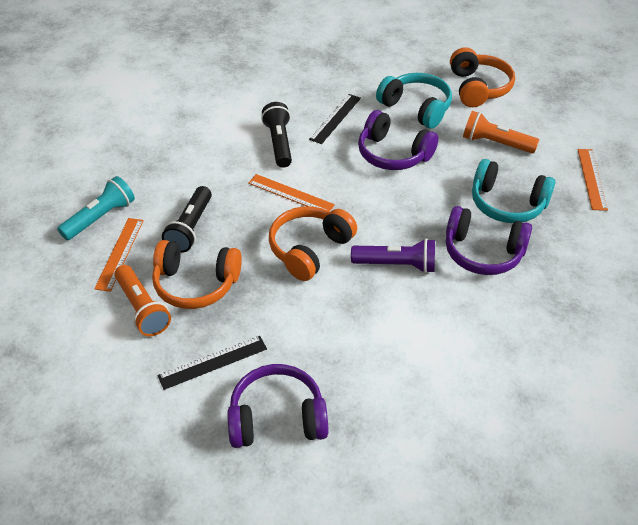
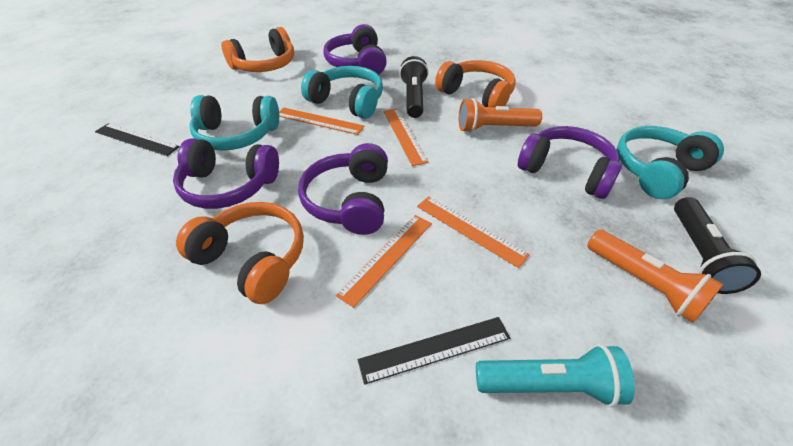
orange ruler: [94,218,144,292] [248,174,335,211] [578,149,608,211] = 3 -> [279,107,364,135] [336,215,432,308] [384,109,428,166] [417,196,530,268] = 4
purple flashlight: [351,239,435,273] = 1 -> none = 0
purple headphones: [227,364,328,448] [358,110,438,170] [446,206,532,275] = 3 -> [173,138,279,209] [298,143,388,235] [324,24,387,75] [518,126,622,199] = 4
turquoise headphones: [376,73,452,129] [472,159,555,223] = 2 -> [189,95,279,151] [301,66,383,119] [617,126,724,199] = 3

